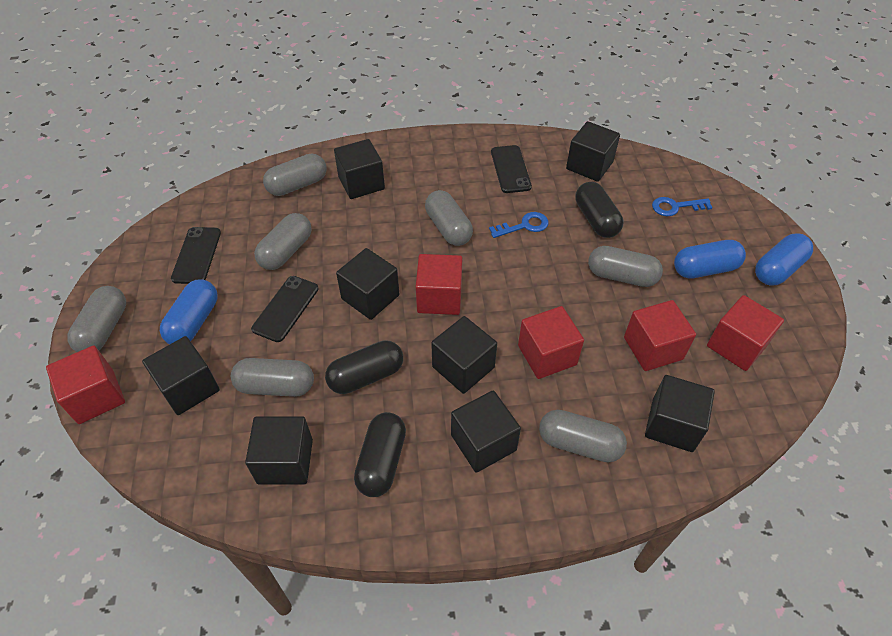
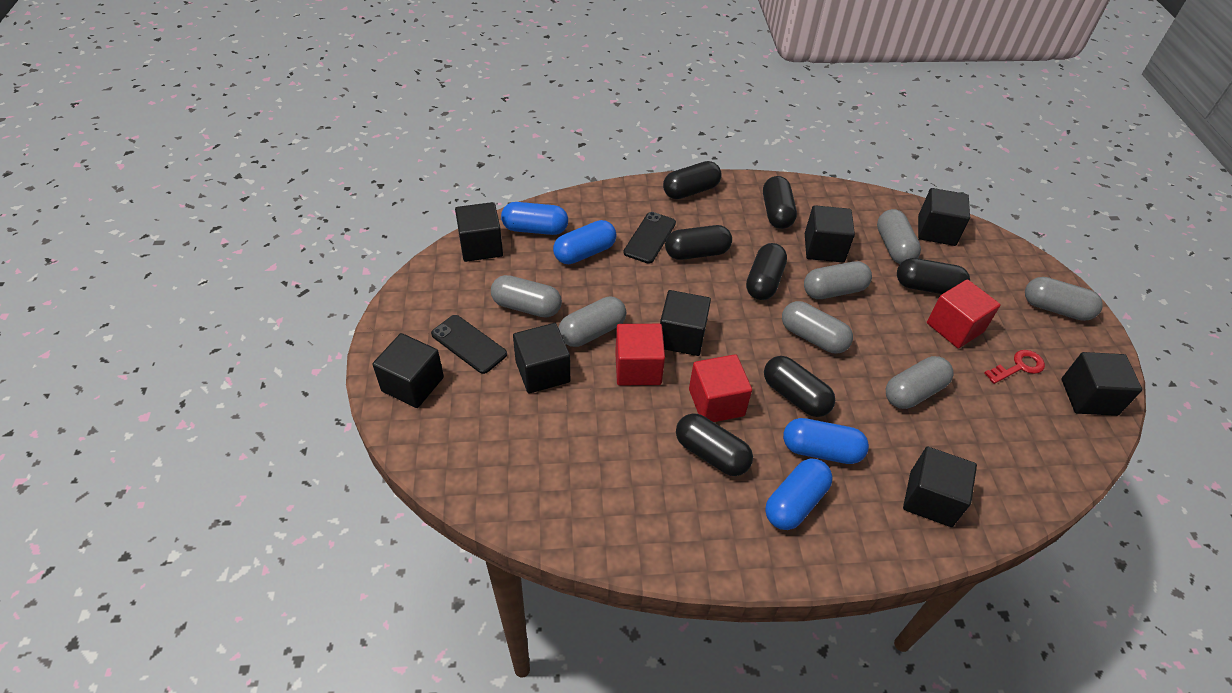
black capsule: [325,340,403,394] [354,412,406,497] [575,182,623,238] = 3 -> [663,161,722,199] [665,225,732,260] [676,413,753,476] [746,243,787,300] [763,176,797,229] [764,356,835,417] [897,258,970,294] = 7
black phone: [171,227,221,284] [251,276,319,342] [491,145,532,193] = 3 -> [431,315,507,374] [623,212,676,264] = 2
blue capsule: [160,279,218,344] [674,240,746,279] [755,233,813,286] = 3 -> [501,202,568,235] [553,220,616,264] [765,459,833,530] [783,418,869,464] = 4
blue key: [489,212,548,238] [652,197,713,216] = 2 -> none = 0
red cube: [46,346,125,424] [416,254,462,315] [518,306,584,379] [624,300,696,371] [707,295,784,371] = 5 -> [615,324,665,385] [689,354,752,422] [927,279,1001,348] = 3
red key: none = 0 -> [984,350,1045,384] = 1

